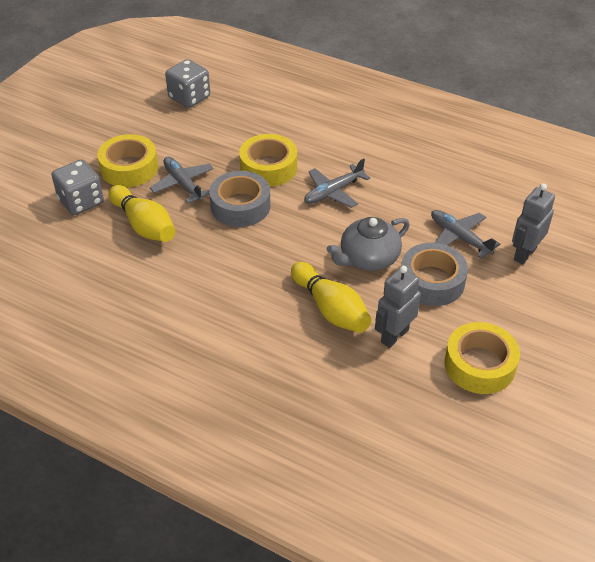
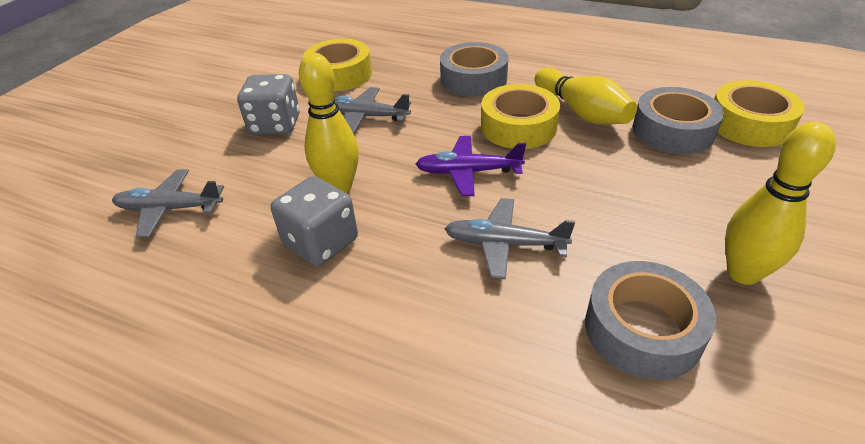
grey robot: [375,266,421,348] [512,183,555,264] = 2 -> none = 0
grey tape: [209,171,270,227] [401,243,468,306] = 2 -> [440,42,508,97] [585,261,716,380] [632,87,724,154] = 3
grey teapot: [327,217,410,271] = 1 -> none = 0
purple plane: none = 0 -> [416,136,526,196] = 1
yellow bowling pin: [108,185,175,242] [291,262,371,333] = 2 -> [299,53,359,193] [535,68,637,124] [725,122,836,285] = 3

